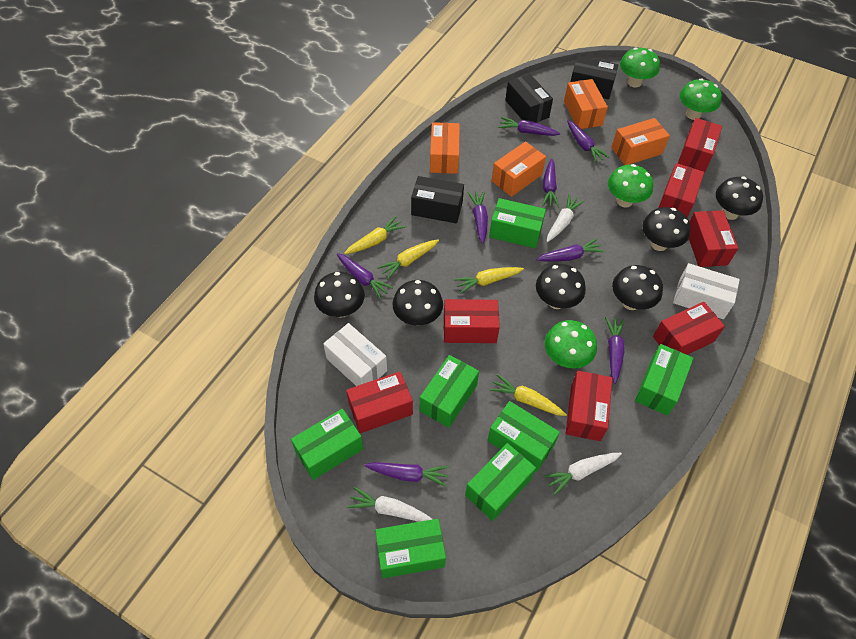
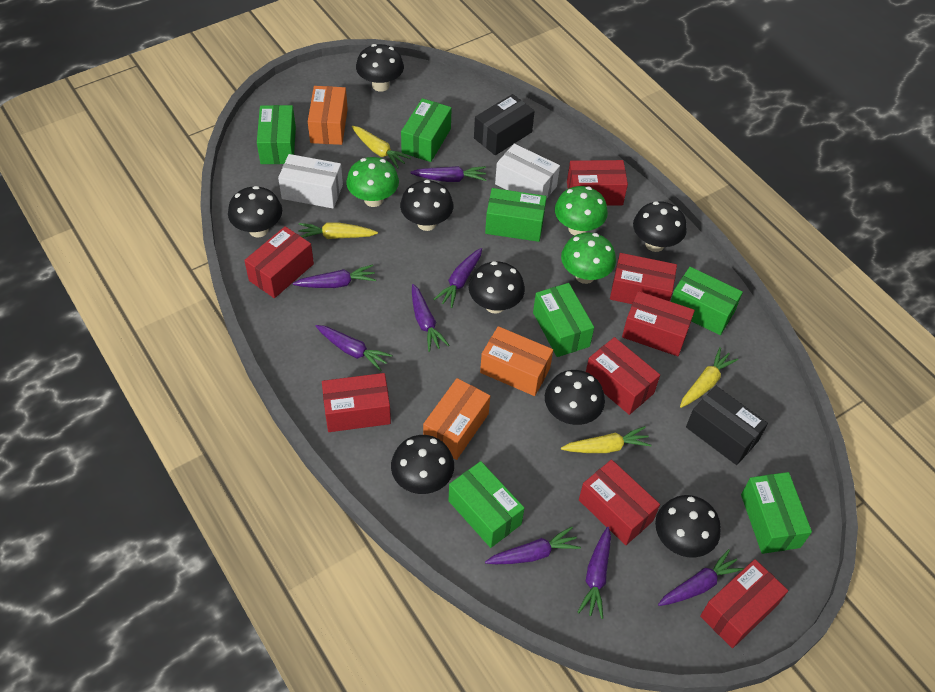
black box: [411,176,464,223] [505,74,553,123] [571,56,618,99] = 3 -> [474,94,535,155] [686,386,768,465] = 2
black mushroom: [314,272,365,318] [393,280,443,326] [536,264,586,309] [612,265,663,310] [642,207,690,251] [716,177,763,220] = 6 -> [228,186,282,237] [356,44,404,92] [391,435,454,494] [400,180,454,231] [469,261,525,314] [545,370,605,425] [633,201,687,252] [655,495,721,557] = 8
green mushroom: [545,320,597,368] [608,164,653,208] [620,47,660,88] [679,78,722,120] = 4 -> [346,157,399,207] [555,186,608,235] [561,232,616,284] = 3
orange box: [430,122,460,174] [492,141,546,197] [564,79,608,129] [611,118,670,165] = 4 -> [308,86,348,145] [423,378,490,460] [480,326,553,396] = 3
red box: [346,371,413,433] [444,299,500,343] [566,371,612,441] [653,302,725,355] [659,163,704,217] [678,118,722,173] [689,210,738,267] = 7 -> [244,226,314,298] [322,373,391,432] [567,160,628,206] [579,459,660,545] [586,337,660,415] [610,253,677,304] [622,291,695,356] [700,559,788,648] = 8
white carrot: [347,487,432,522] [544,453,622,495] [547,194,585,242] = 3 -> none = 0

